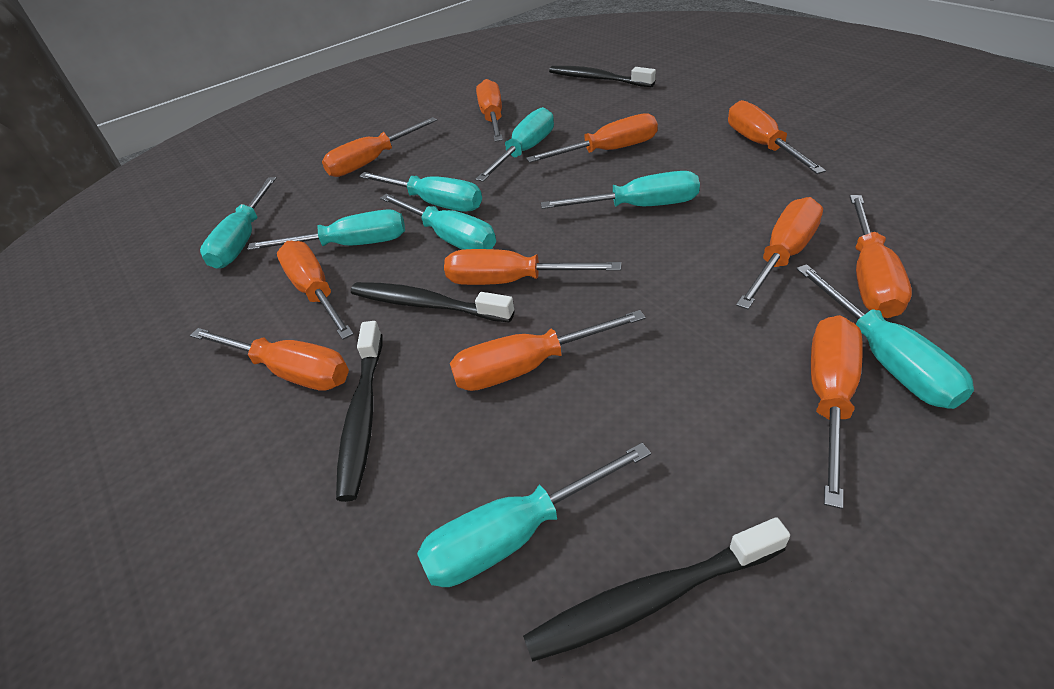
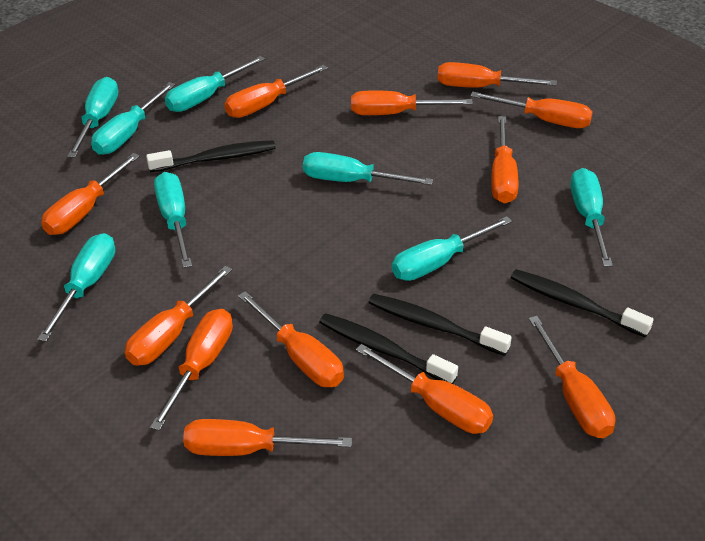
orange screwdriver: [190,328,349,391] [277,241,354,340] [322,117,437,177] [444,249,621,285] [450,310,646,391] [476,79,503,142] [526,113,658,163] [728,100,826,174] [736,197,823,309] [811,315,863,509] [850,195,912,318] = 11 -> [41,153,140,235] [125,266,232,366] [150,309,233,431] [183,419,352,456] [225,65,328,118] [238,291,344,387] [351,90,473,115] [356,344,493,434] [437,62,557,88] [470,91,593,128] [491,116,519,204] [528,316,615,438] = 12

